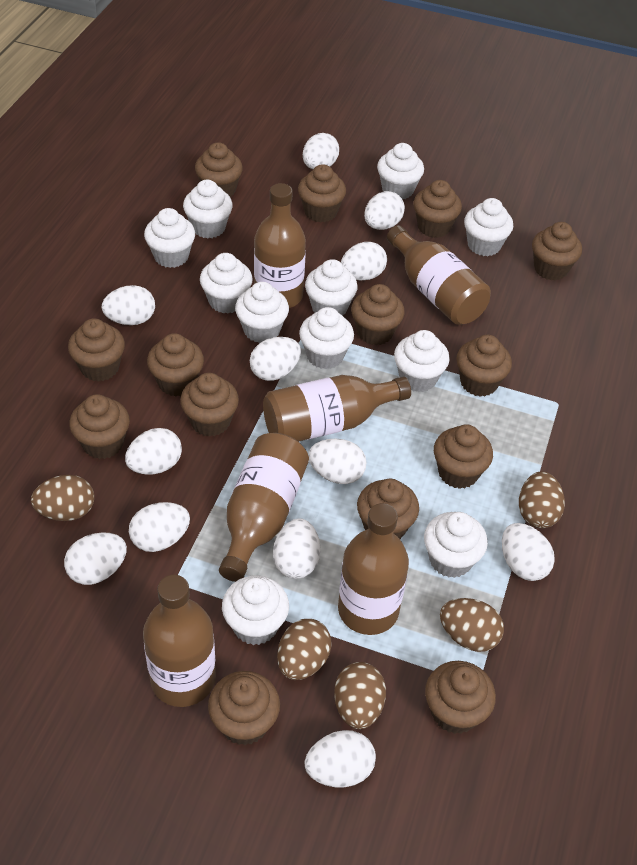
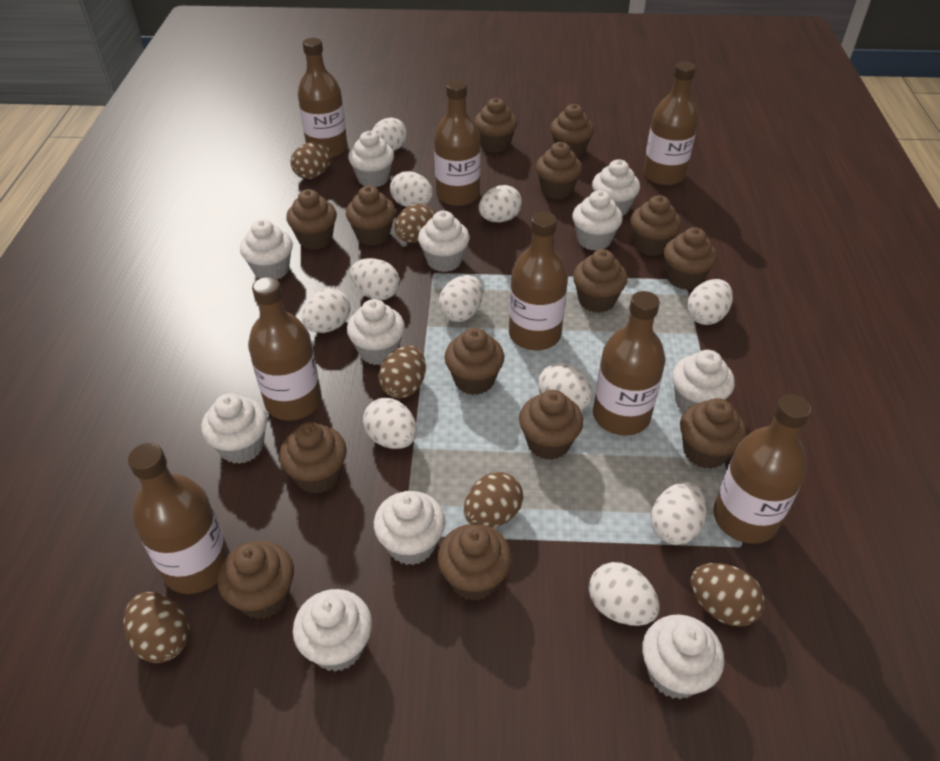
brown bottle: [143,575,216,707] [219,433,309,582] [254,183,306,308] [263,375,411,442] [338,503,409,635] [387,225,491,325] = 6 -> [128,443,230,594] [248,277,322,420] [298,38,348,158] [434,80,481,206] [509,212,568,350] [593,291,665,436] [643,62,698,185] [713,394,811,544] = 8
brown egg: [31,475,94,521] [277,619,332,680] [334,662,386,729] [440,598,504,652] [519,472,565,528] = 5 -> [124,592,189,663] [290,142,332,179] [379,345,426,398] [395,203,435,243] [464,472,523,528] [690,563,765,627] = 6
white egg: [64,533,127,585] [102,285,155,325] [125,428,182,475] [129,502,190,552] [250,337,301,381] [273,518,321,579] [303,133,339,170] [304,730,376,787] [308,438,367,484] [341,242,387,280] [364,191,405,230] [502,523,555,581] = 12 -> [302,288,351,333] [350,258,400,300] [363,398,417,449] [372,117,407,151] [390,171,433,207] [439,275,483,322] [479,185,522,222] [538,363,593,410] [589,562,659,626] [651,482,707,545] [687,279,733,325] = 11

